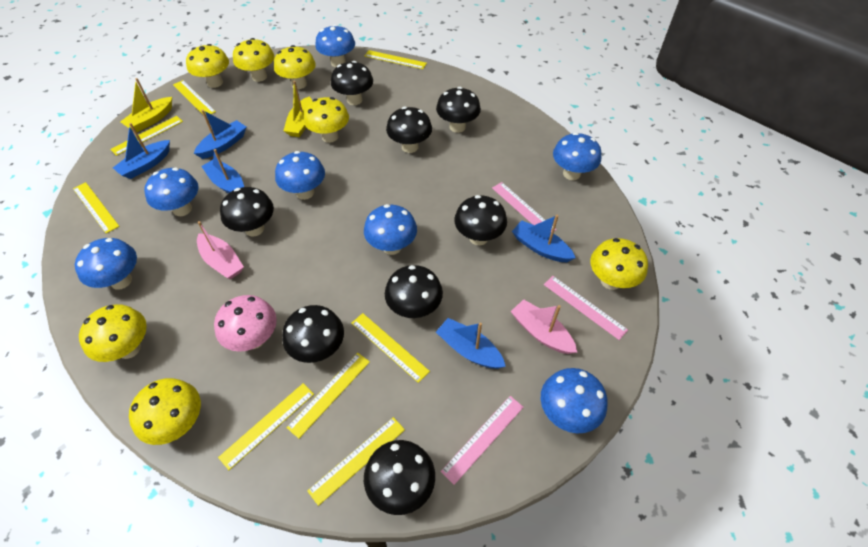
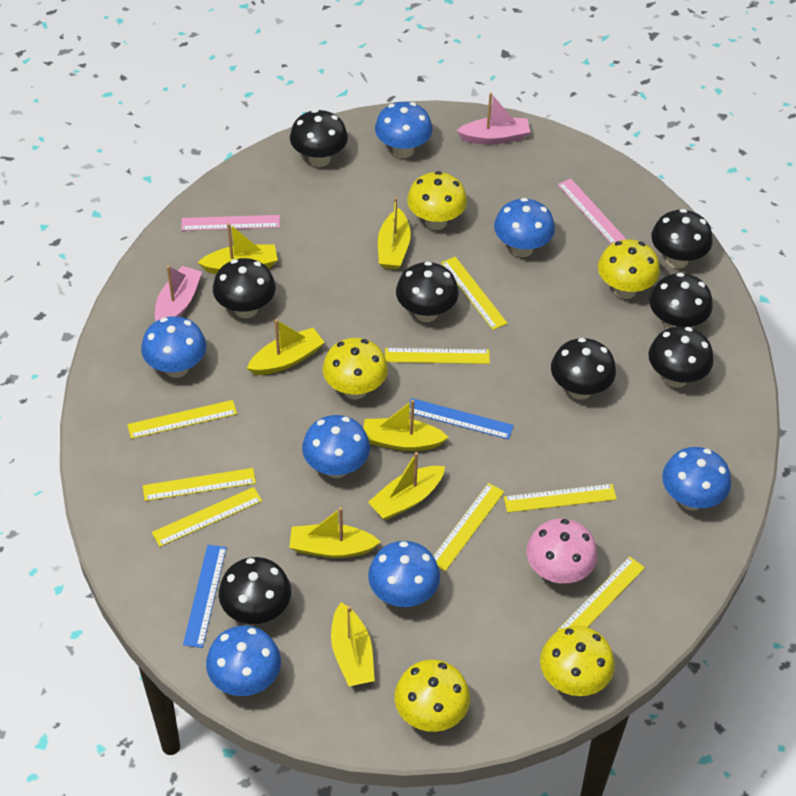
blue boat: [113,123,170,179] [194,109,246,159] [201,149,244,193] [436,318,506,369] [512,215,576,262] = 5 -> none = 0
blue ruler: none = 0 -> [183,545,227,648] [410,398,514,440] = 2
pink ruler: [441,396,524,485] [492,182,556,231] [544,276,628,340] = 3 -> [181,215,280,231] [558,179,626,244] = 2
yellow boat: [120,78,172,132] [283,81,312,137] = 2 -> [197,223,278,274] [247,319,325,375] [289,507,380,558] [331,602,375,686] [363,400,449,451] [368,452,445,520] [378,197,411,270] = 7
yellow mushroom: [79,304,147,362] [129,378,201,445] [186,44,229,88] [233,38,275,82] [274,45,316,89] [304,97,349,143] [590,238,648,290] = 7 -> [322,338,388,399] [394,659,470,732] [407,171,467,230] [540,626,615,696] [598,239,660,299] = 5

